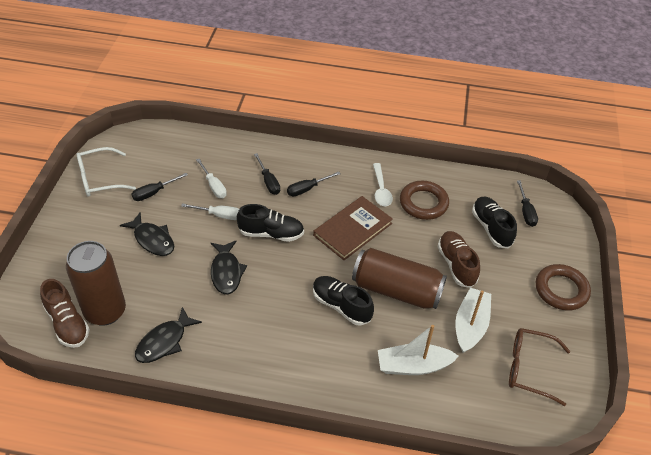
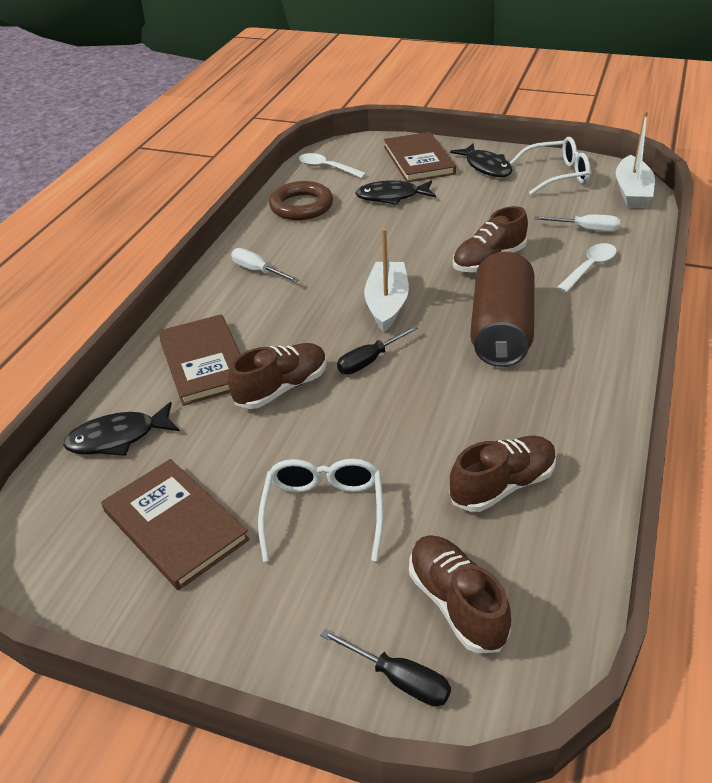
black screwdriver: [131,173,188,201] [254,153,280,195] [287,172,341,197] [517,180,538,227] = 4 -> [320,629,451,706] [337,326,418,374] = 2
black shoe: [237,204,304,242] [313,276,374,326] [472,197,517,248] = 3 -> none = 0
brown book: [313,196,393,260] = 1 -> [101,459,250,590] [158,314,241,406] [384,132,456,182] = 3
brown can: [66,241,126,326] [352,248,447,309] = 2 -> [470,251,534,367] = 1
brown glasses: [509,328,570,406] = 1 -> none = 0
brown ring: [400,181,449,220] [536,264,591,311] = 2 -> [269,181,333,220] = 1
brown shoe: [40,279,90,348] [437,231,480,288] = 2 -> [228,343,327,409] [409,535,511,653] [449,436,557,512] [453,206,528,272] = 4
white glasses: [77,147,136,197] = 1 -> [258,459,383,562] [510,137,590,195] = 2
white spoon: [373,163,393,206] = 1 -> [299,153,367,178] [557,243,617,293] = 2

